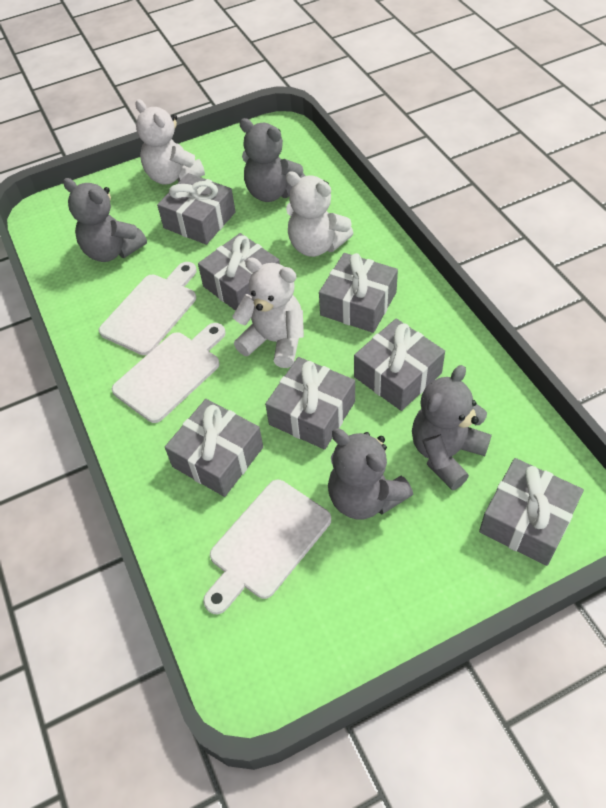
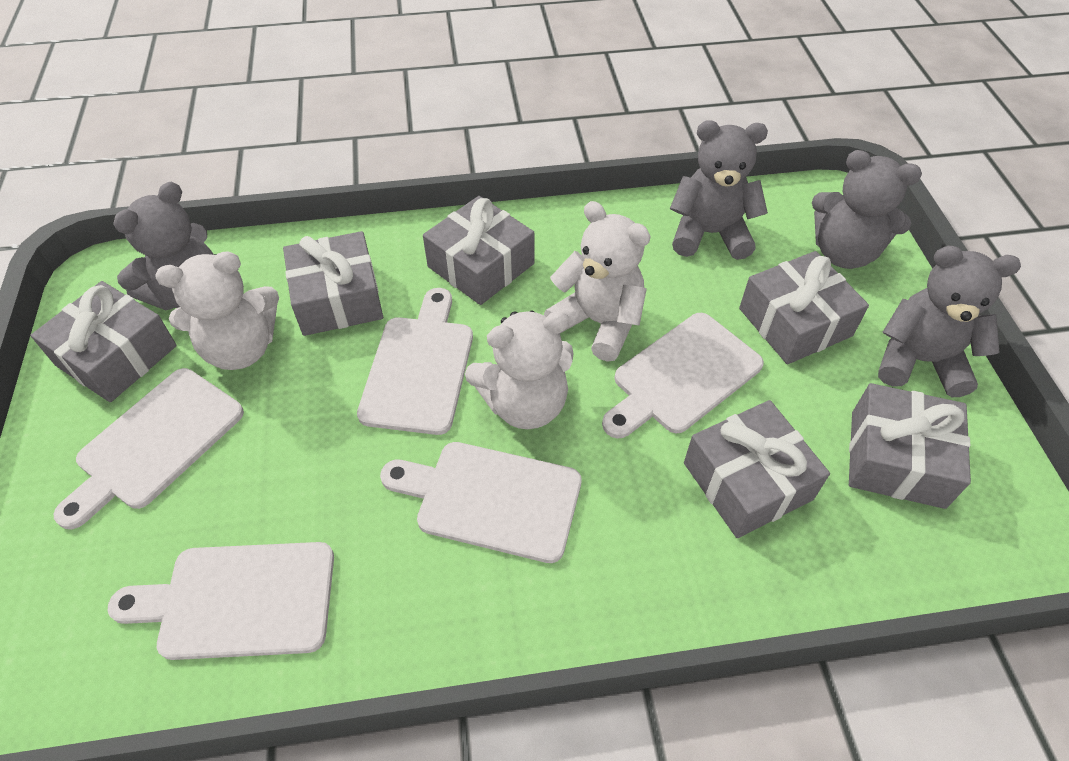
grey gift: [157,173,236,245] [165,399,263,497] [198,233,280,311] [265,357,355,450] [319,253,398,333] [354,319,445,411] [479,458,584,566] = 7 -> [30,281,177,402] [283,231,383,336] [423,196,534,305] [684,400,830,538] [739,251,869,364] [849,383,971,509] = 6
white cutting board: [99,262,196,355] [112,323,226,423] [203,480,331,614] = 3 -> [54,368,244,529] [108,542,334,660] [357,288,473,435] [380,442,582,563] [602,313,764,439] = 5

